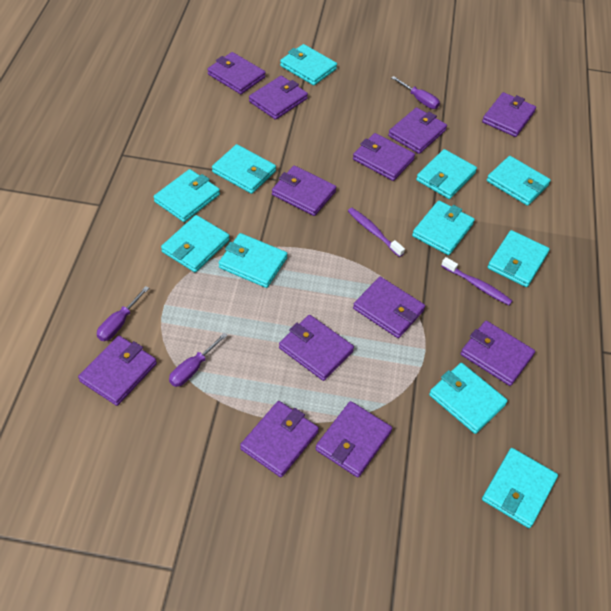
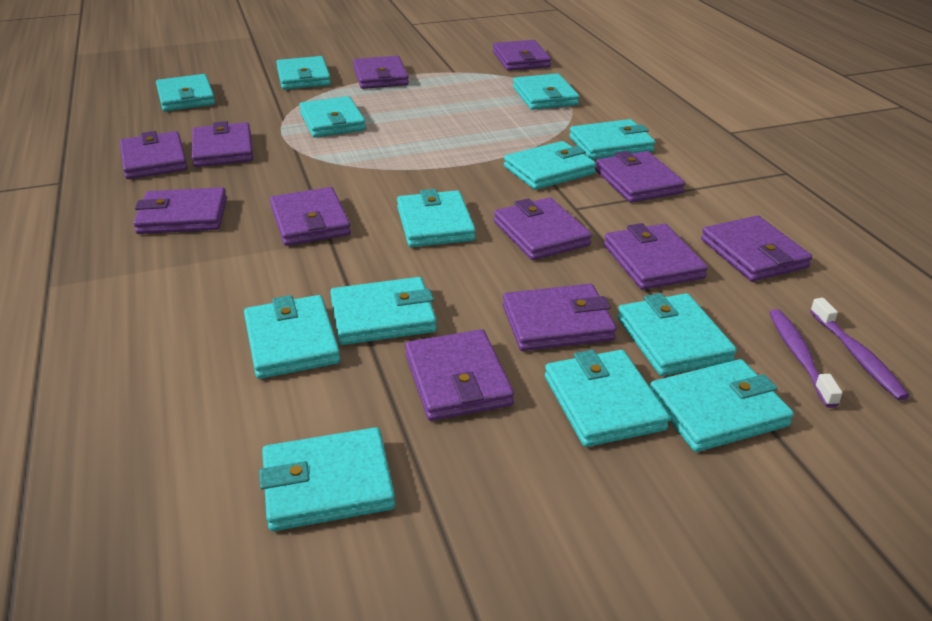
purple screwdriver: [97,286,149,341] [169,333,228,387] [391,76,440,109] = 3 -> none = 0
turquoise wallet: [154,169,220,222] [161,215,230,272] [212,144,276,194] [219,233,287,288] [280,44,337,85] [412,200,475,255] [416,149,477,199] [429,363,508,434] [482,448,558,528] [487,156,551,206] [488,230,550,287] = 11 -> [156,74,215,111] [244,295,340,379] [259,427,395,531] [276,56,331,90] [299,96,366,137] [330,277,437,345] [397,189,476,247] [504,141,596,190] [513,73,579,110] [545,350,670,447] [569,119,655,160] [617,293,737,376] [650,359,794,452] = 13

